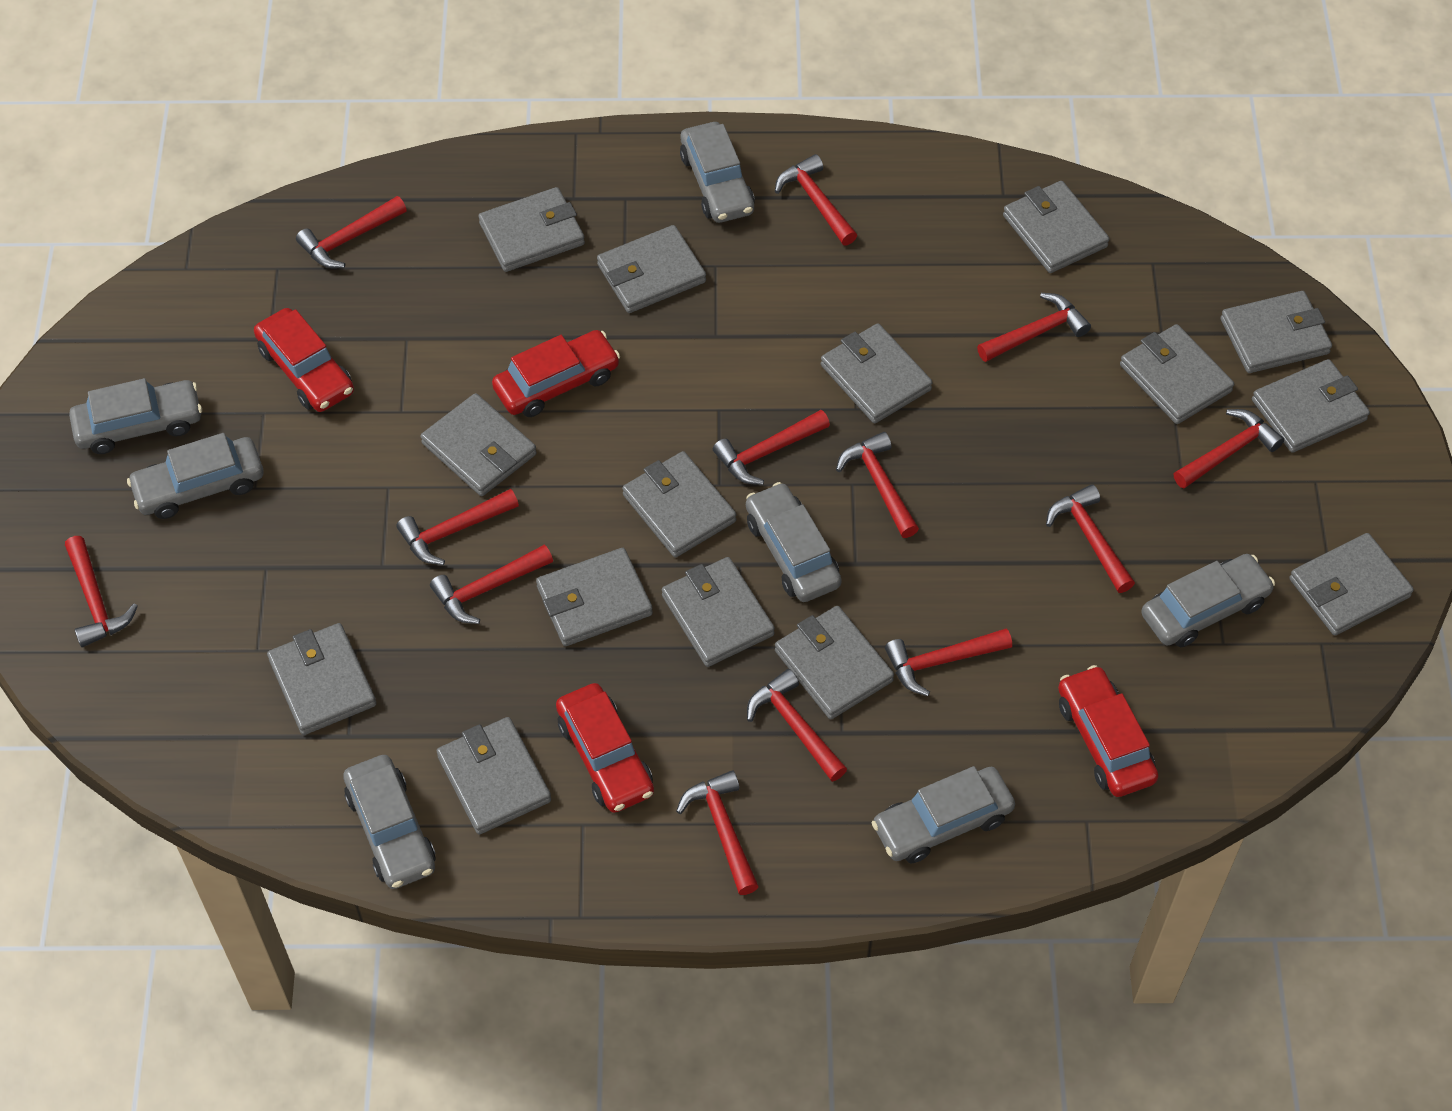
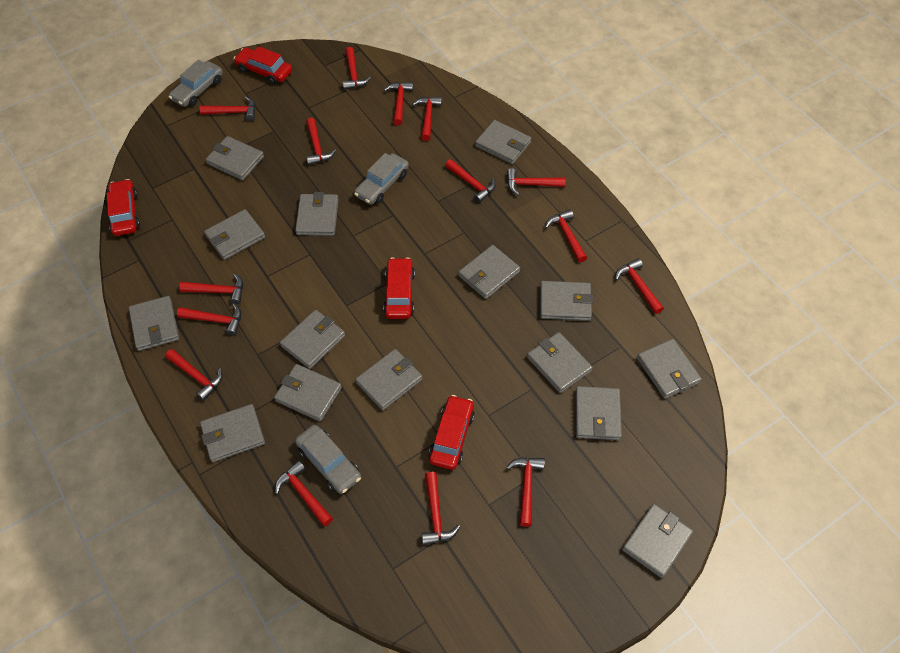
grey car: [69,378,202,454] [127,433,263,519] [343,755,436,889] [680,122,755,223] [746,482,842,602] [872,766,1015,863] [1141,554,1275,648] = 7 -> [169,60,223,107] [295,425,361,494] [354,153,409,205] = 3
red hammer: [65,536,138,647] [296,196,407,268] [396,489,519,565] [430,545,553,624] [676,770,759,895] [713,410,830,485] [747,669,847,782] [775,154,857,246] [836,432,919,538] [885,628,1012,696] [977,293,1091,362] [1046,484,1135,593] [1174,409,1284,488] = 13 -> [165,349,223,401] [177,303,241,336] [179,273,243,304] [200,96,256,121] [275,461,333,526] [306,118,336,165] [343,47,371,90] [384,82,413,126] [412,97,442,141] [422,472,460,545] [445,159,496,203] [506,457,545,527] [507,168,566,196] [545,209,587,263] [615,258,664,314] = 15

